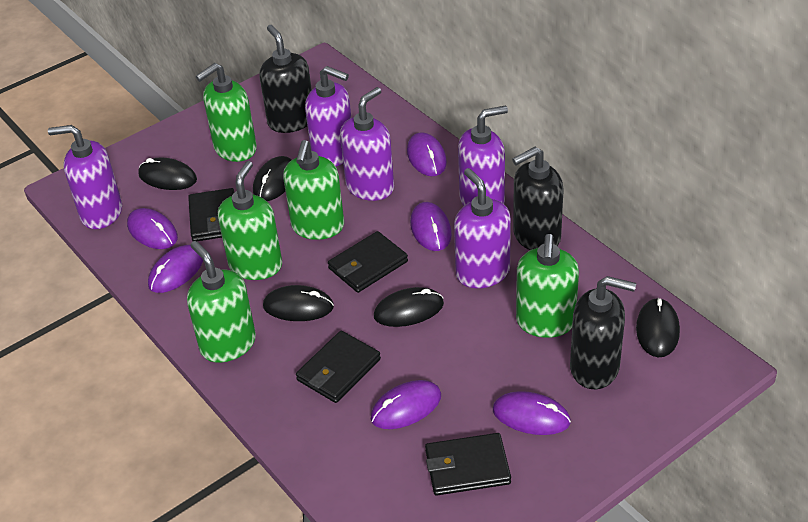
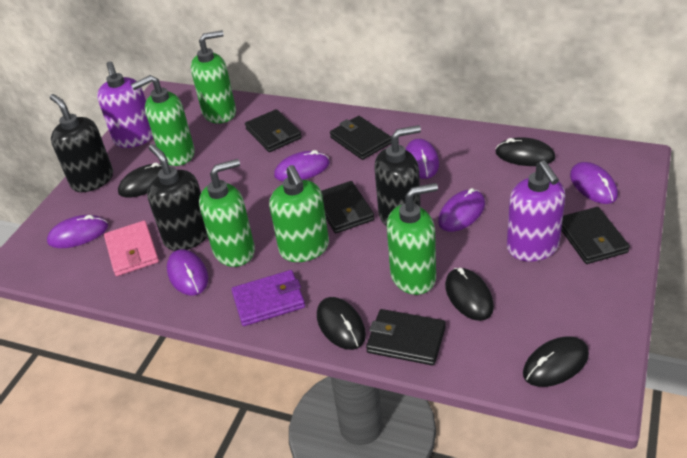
black wallet: [188,188,234,241] [296,331,381,403] [328,231,408,293] [425,433,511,496] = 4 -> [245,109,302,152] [321,181,375,233] [330,116,391,160] [366,309,446,366] [561,207,630,264] = 5
pink wallet: none = 0 -> [104,221,159,276] = 1
purple soap dispenser: [48,125,122,229] [305,66,351,166] [340,87,394,201] [454,168,511,288] [458,105,508,206] = 5 -> [97,61,153,148] [507,161,565,262] = 2
purple wallet: none = 0 -> [231,270,305,326] = 1

